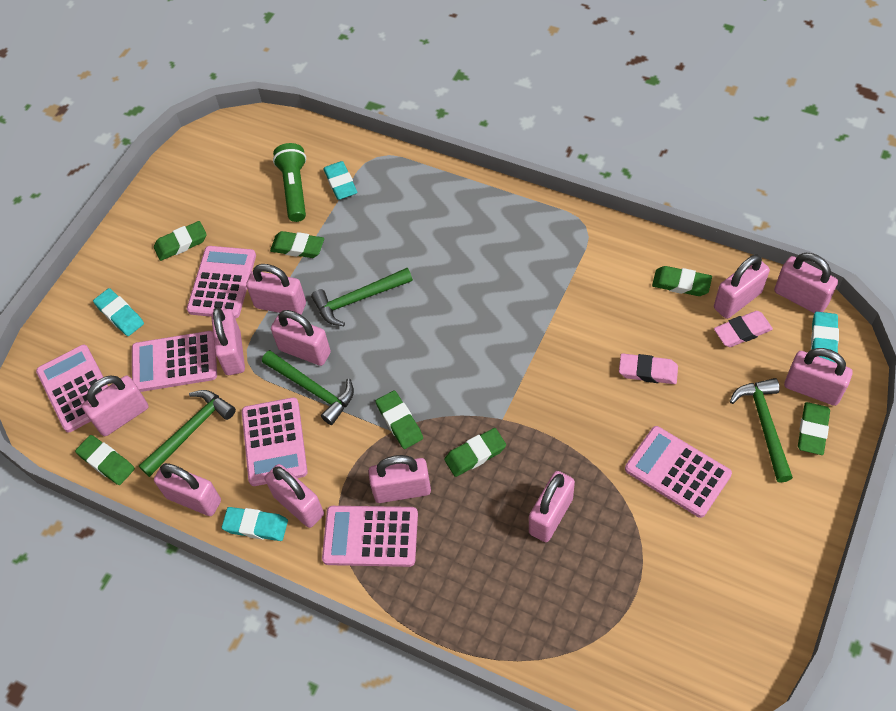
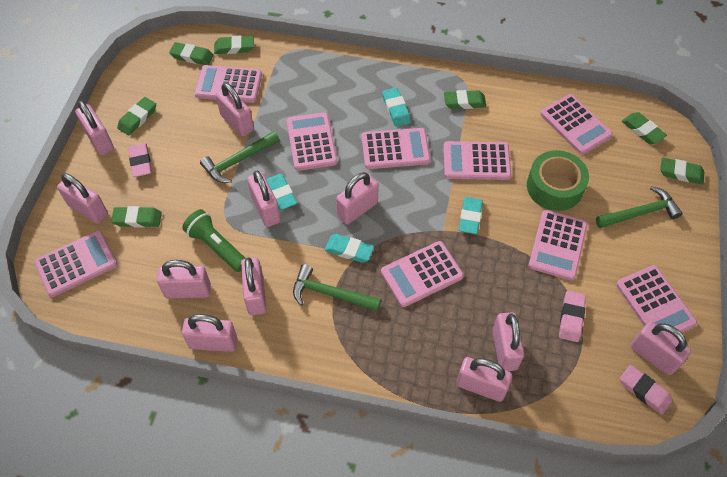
green hammer: [139,390,236,477] [262,350,354,425] [311,268,413,326] [730,378,793,483] = 4 -> [200,131,279,183] [293,264,381,311] [596,186,682,228] = 3
green tape: none = 0 -> [527,150,589,211] = 1
pink calculator: [36,345,108,432] [132,331,217,392] [187,246,256,319] [242,397,308,486] [322,506,418,567] [625,426,732,518] = 6 -> [34,230,117,297] [194,65,262,103] [287,112,337,171] [361,128,430,169] [381,241,464,307] [443,141,511,180] [529,210,588,281] [540,94,613,155] [616,265,697,337] = 9
pink eraser: [619,354,678,384] [714,311,773,347] = 2 -> [128,143,152,177] [559,291,586,342] [620,365,672,415] = 3

